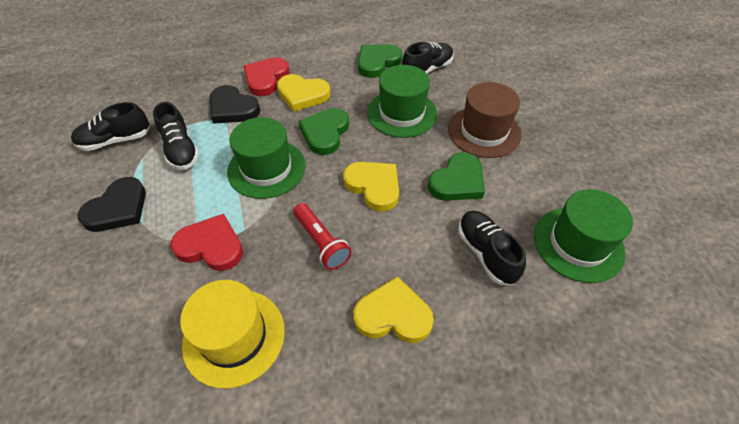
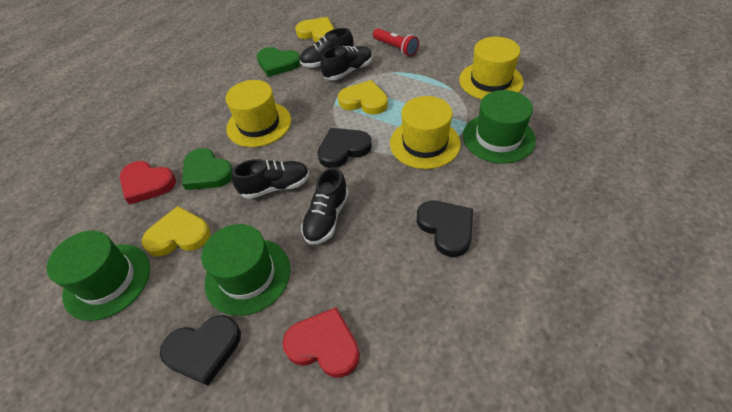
black heart: [78,177,146,232] [210,85,260,124] = 2 -> [160,315,241,386] [318,128,372,168] [417,201,473,257] = 3
brown hat: [448,82,522,158] = 1 -> none = 0
green heart: [298,108,349,155] [358,44,402,78] [428,152,485,201] = 3 -> [182,148,233,190] [257,47,301,77] = 2
yellow hat: [180,280,285,389] = 1 -> [226,80,291,147] [390,96,461,169] [459,37,524,99] = 3

